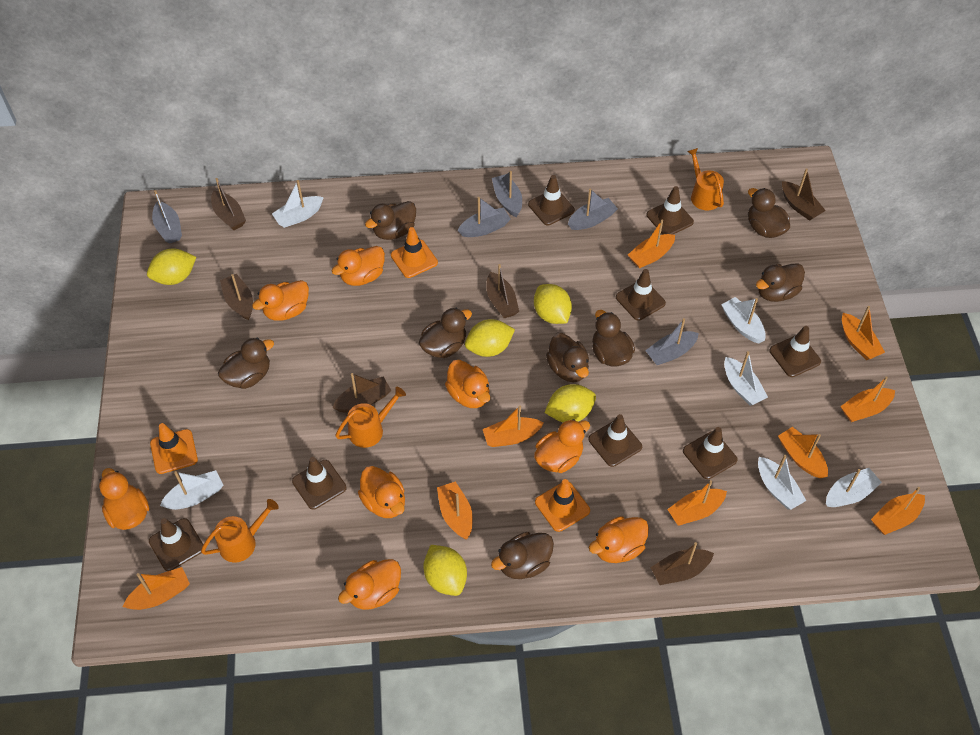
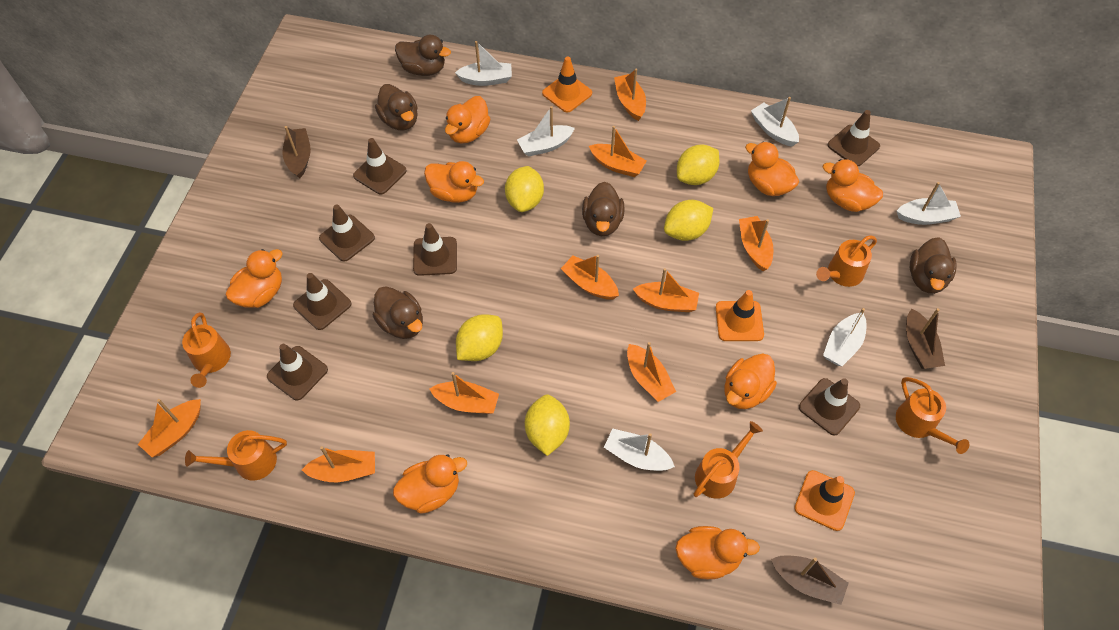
brown boat: [211,178,246,230] [220,274,253,320] [332,373,391,412] [486,264,519,318] [650,542,714,585] [782,168,826,221] = 6 -> [282,126,311,179] [771,555,849,605] [906,308,945,369] = 3
brown duck: [218,338,274,389] [365,201,416,240] [419,308,472,358] [491,532,554,579] [546,333,589,382] [592,310,635,366] [748,188,790,238] [756,263,805,302] = 8 -> [372,286,423,339] [375,84,418,131] [395,35,451,76] [582,182,625,236] [910,237,957,294] = 5
brown traffic cone: [149,518,203,571] [292,457,346,510] [528,175,575,225] [588,414,642,467] [616,269,666,320] [647,186,694,235] [683,427,738,479] [769,326,821,377] = 8 -> [267,344,328,400] [293,273,351,330] [319,204,375,262] [353,138,407,195] [413,223,457,276] [799,378,860,435] [827,110,880,166] = 7
grey boat: [152,190,182,244] [458,197,511,237] [492,171,522,217] [568,189,618,230] [645,318,699,365] = 5 -> none = 0
orange watering can: [201,499,279,562] [335,387,406,448] [687,148,724,210] = 3 -> [182,312,231,388] [185,430,287,481] [694,421,763,499] [816,235,877,287] [896,377,969,454] = 5

